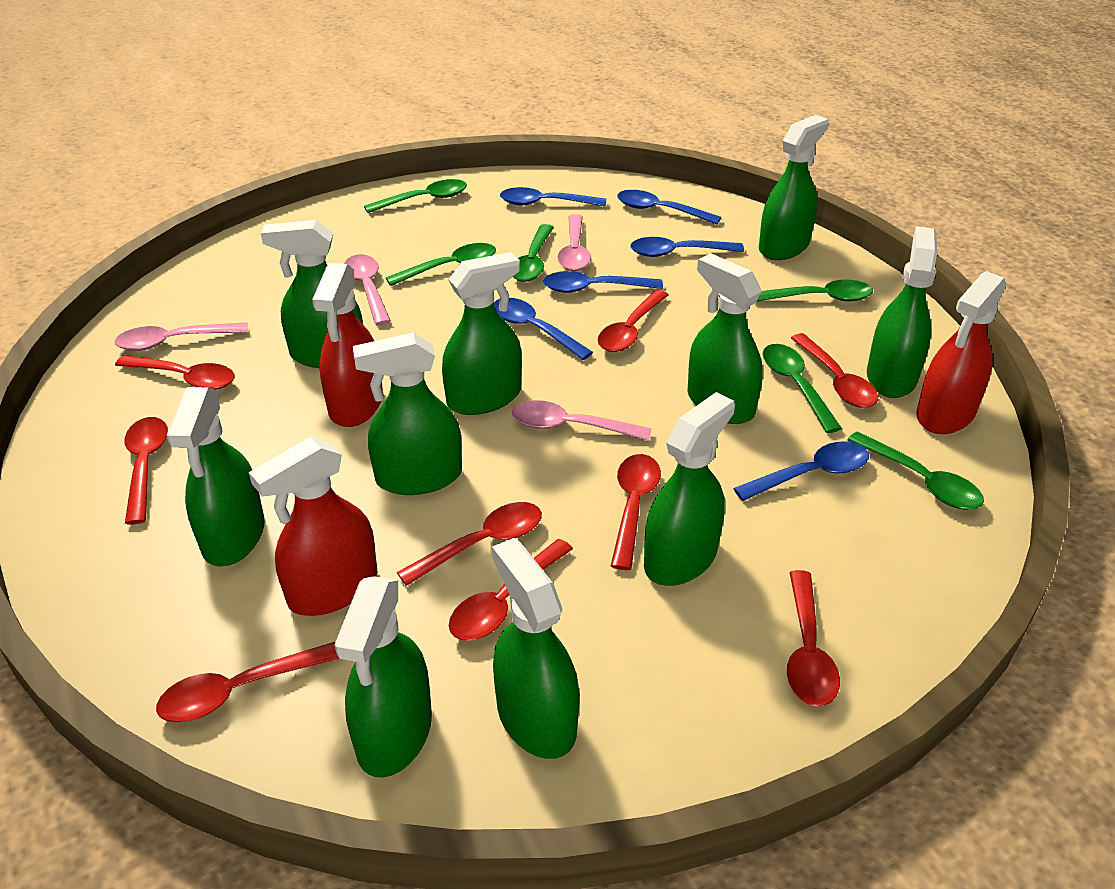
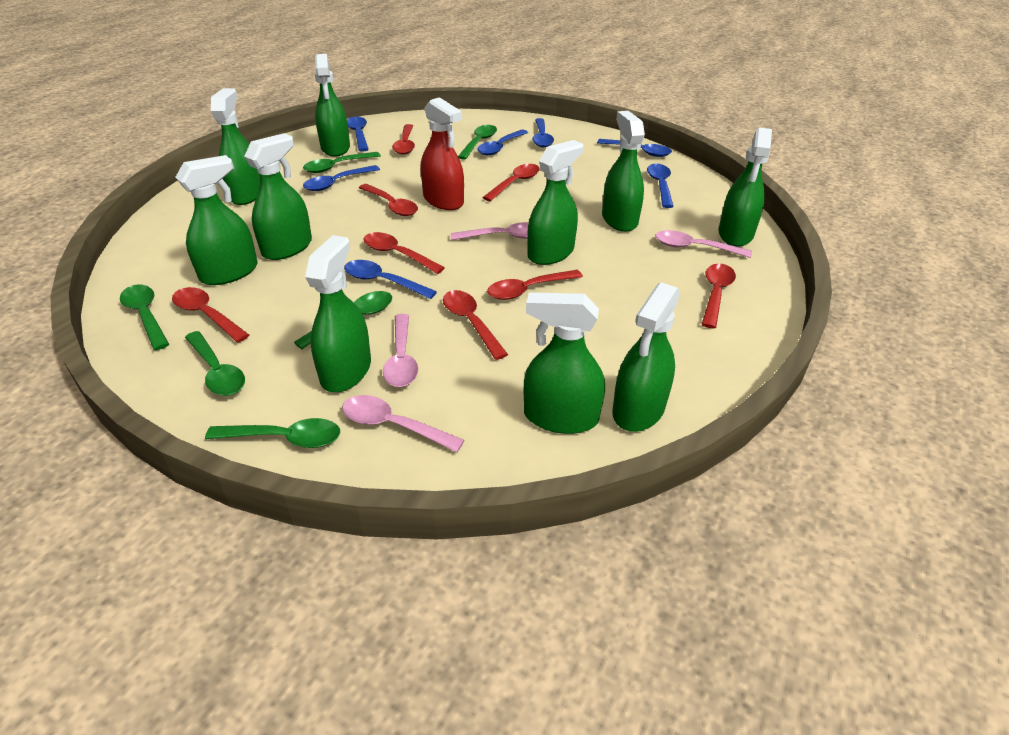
blue spoon: [493,298,593,360] [500,187,606,207] [543,271,663,293] [617,190,721,224] [630,237,744,257] [733,441,869,501] = 6 -> [303,165,380,191] [344,260,437,299] [347,117,369,152] [478,130,528,155] [532,118,554,147] [597,139,672,157] [647,164,674,208] = 7
red spoon: [115,355,235,390] [125,417,168,524] [156,642,339,722] [397,502,542,586] [449,539,573,641] [598,290,669,352] [611,454,661,570] [787,570,840,706] [791,333,878,408] = 9 -> [172,287,249,342] [359,184,418,216] [363,232,445,274] [392,124,415,155] [443,290,508,360] [482,164,540,201] [487,270,583,300] [701,263,736,329] = 8
red spray bottle: [249,437,377,616] [312,263,383,427] [916,271,1006,434] = 3 -> [421,97,464,210] = 1

